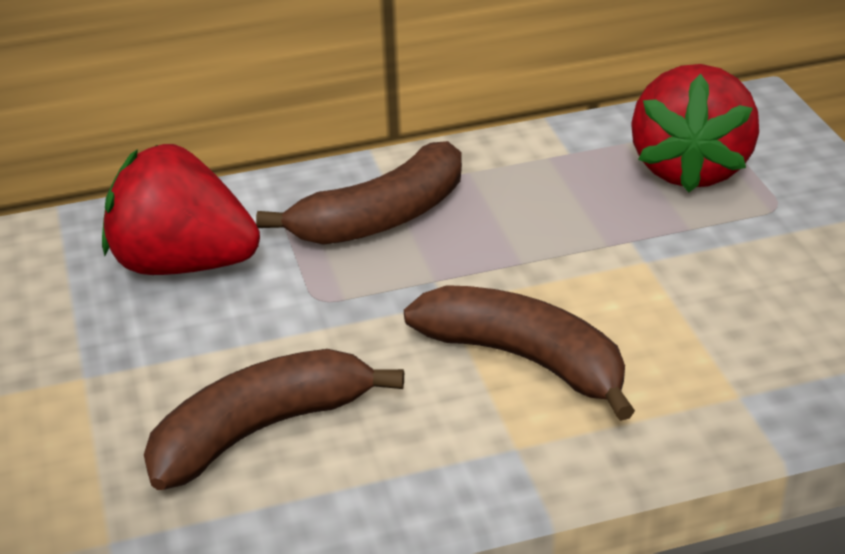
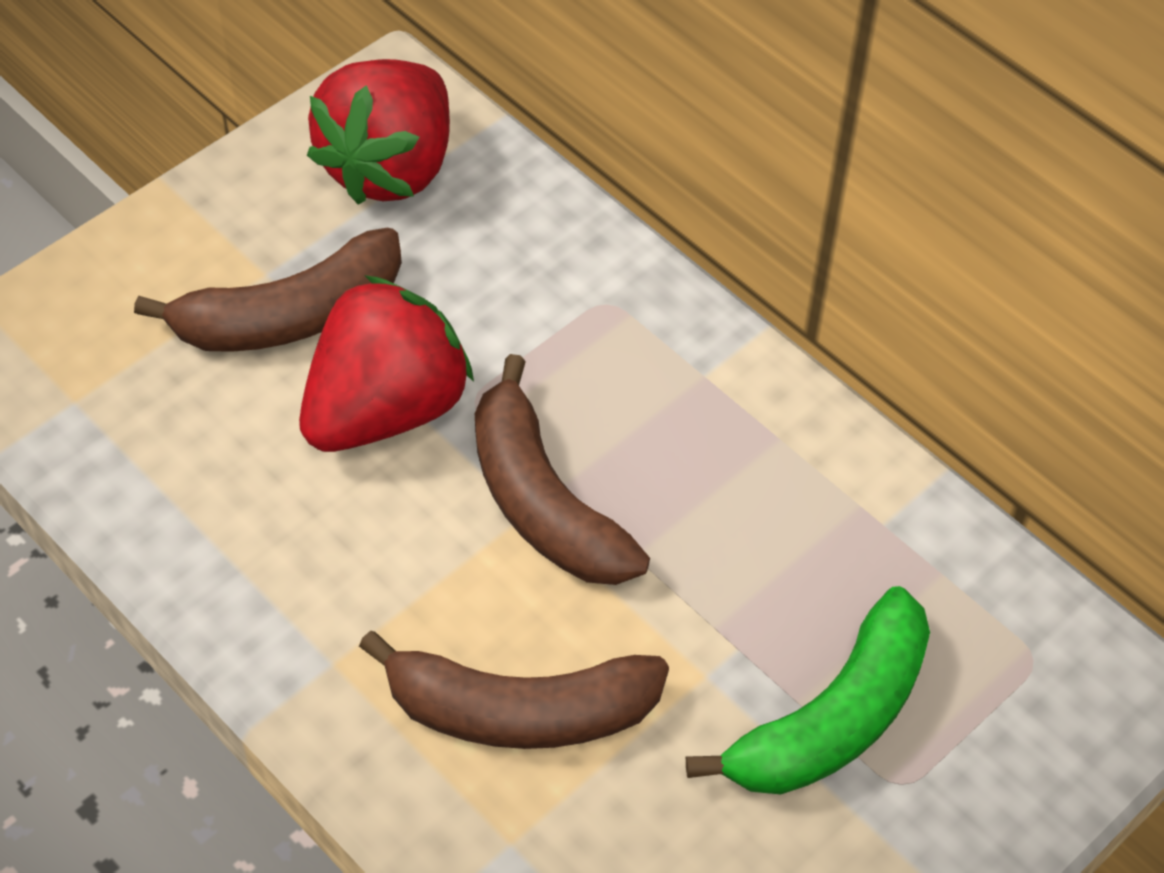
green banana: none = 0 -> [686,586,930,794] = 1

